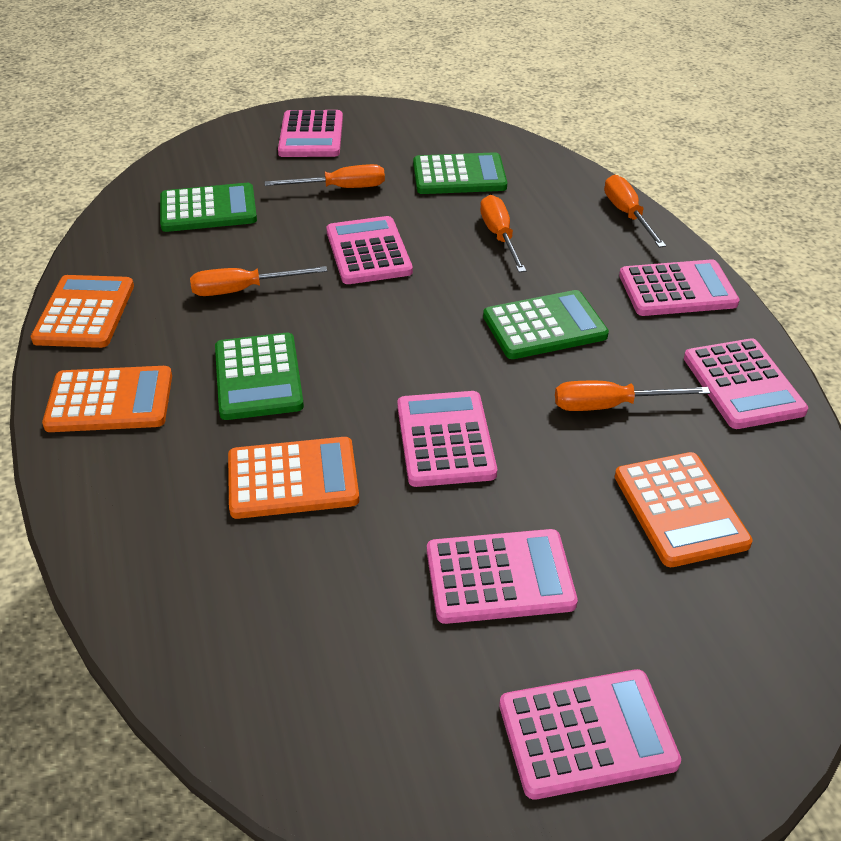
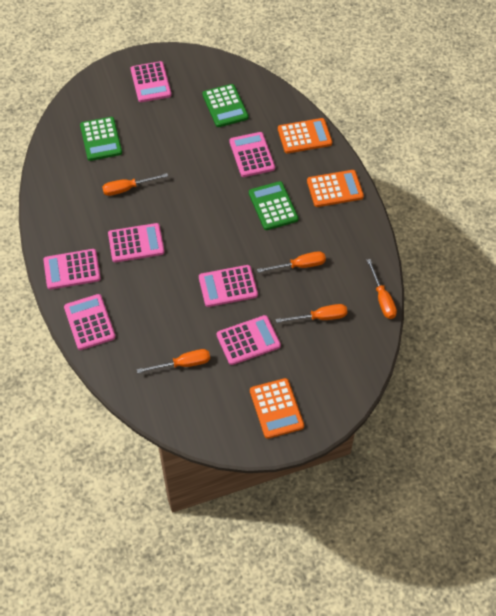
green calculator: [160,183,257,232] [215,333,304,420] [413,152,507,194] [483,290,609,359] = 4 -> [80,117,122,161] [202,84,249,127] [249,181,298,230] = 3
orange calculator: [31,275,134,348] [42,366,172,432] [228,437,359,519] [615,452,753,567] = 4 -> [250,378,304,439] [278,118,332,153] [307,170,364,207] = 3

